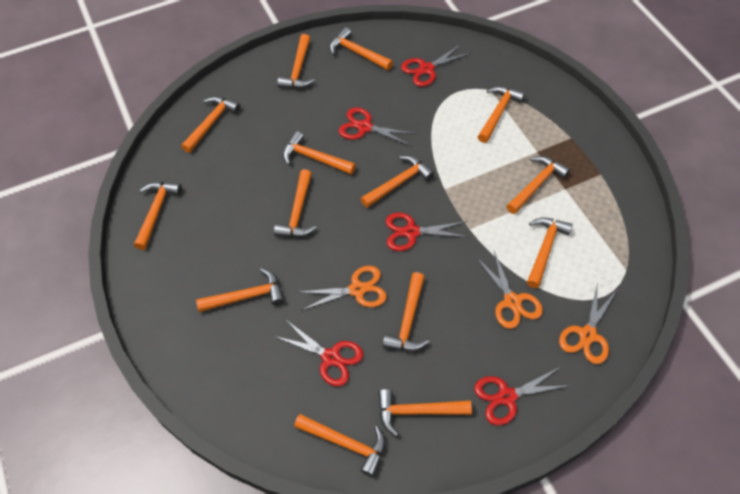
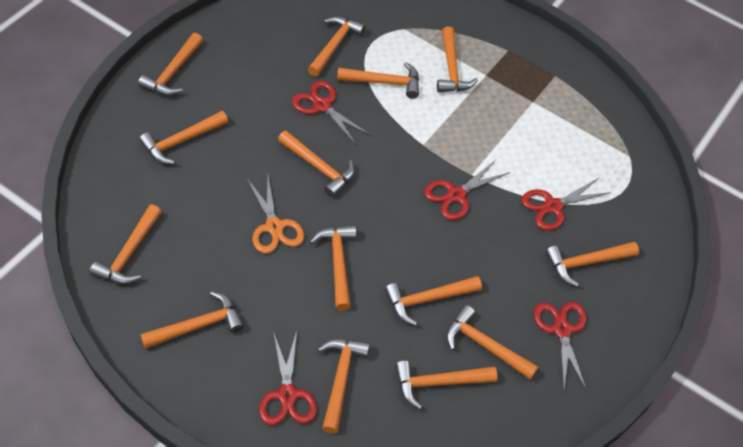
orange scissors: [299,266,387,310] [476,251,543,329] [559,282,617,364] = 3 -> [247,177,304,254] = 1

